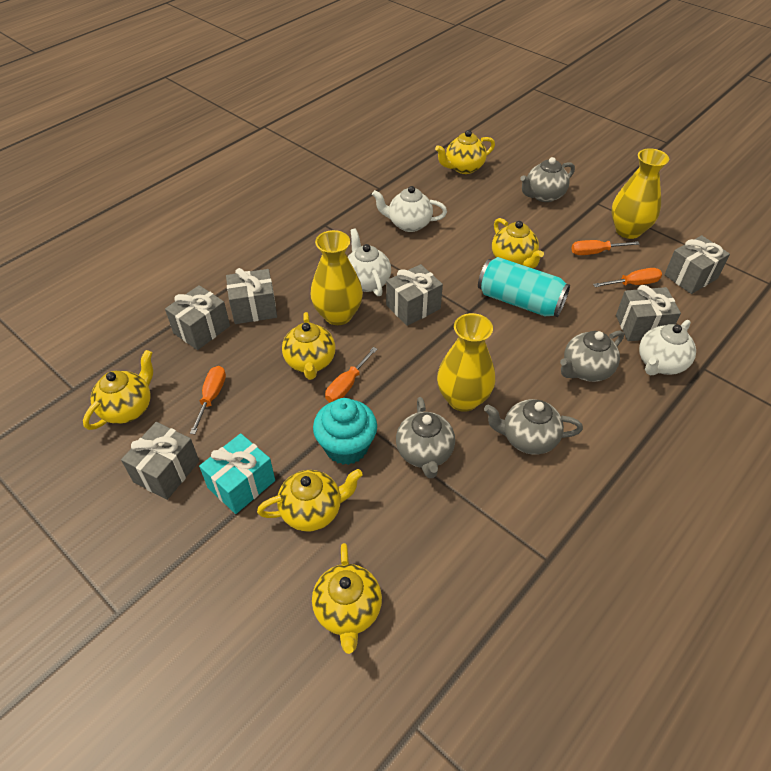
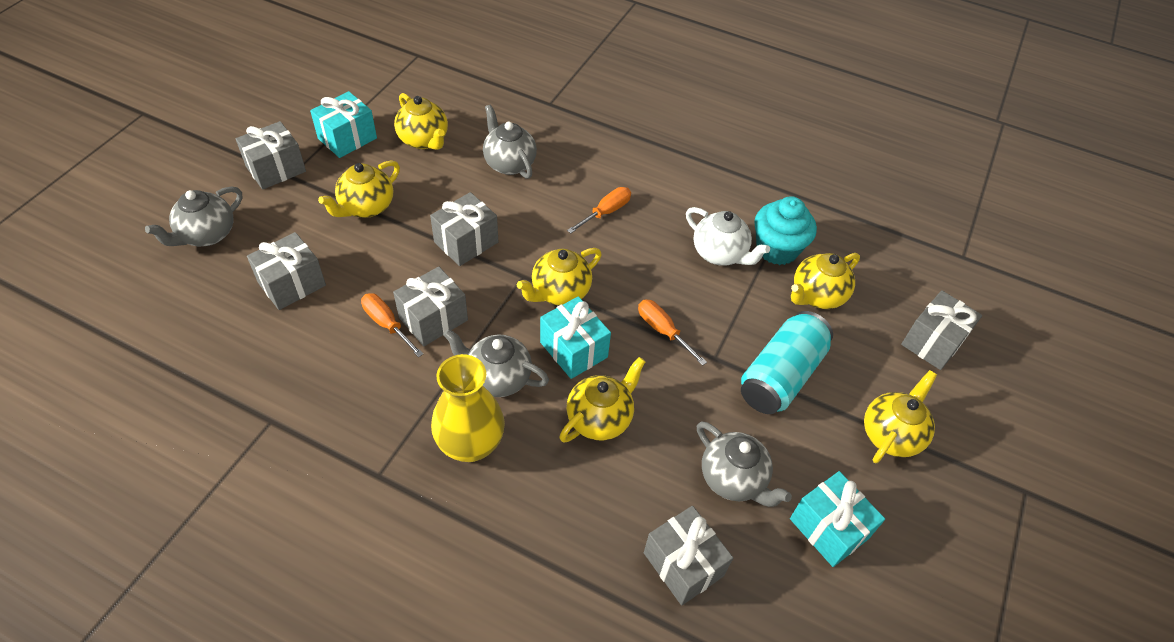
orange screwdriver: [190,366,226,434] [325,347,377,403] [571,240,640,255] [593,268,662,287] = 4 -> [361,293,424,357] [567,187,631,233] [638,299,707,366] = 3
turquoise gift: [199,433,275,514] = 1 -> [310,91,377,158] [540,296,611,379] [790,471,885,567] = 3
white teapot: [348,228,391,296] [372,186,447,232] [639,320,696,375] = 3 -> [686,207,770,266] = 1
yellow vase: [310,230,363,325] [437,313,495,412] [611,148,669,239] = 3 -> [431,354,505,462] = 1

